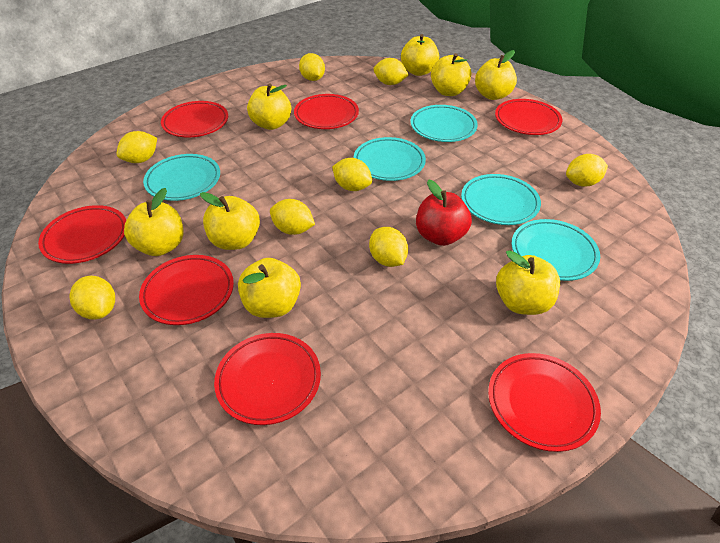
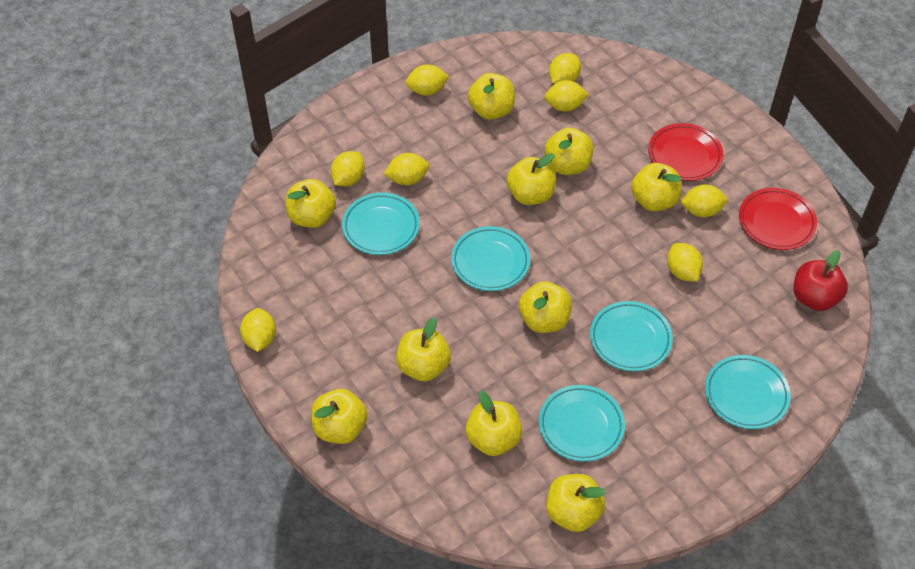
red plate: [38,205,126,264] [139,255,234,325] [161,101,228,138] [214,333,321,425] [294,94,359,129] [488,353,601,452] [495,99,562,135] = 7 -> [648,123,723,181] [739,188,817,250] = 2
yellow apple: [124,188,183,256] [200,192,260,250] [238,258,301,318] [247,83,291,130] [401,34,439,76] [431,53,471,96] [475,50,517,100] [496,250,560,315] = 8 -> [286,179,336,228] [311,389,367,444] [396,317,451,381] [465,391,522,456] [468,73,515,120] [507,153,556,205] [519,281,572,333] [545,127,593,175] [546,474,606,532] [631,163,681,211] = 10

